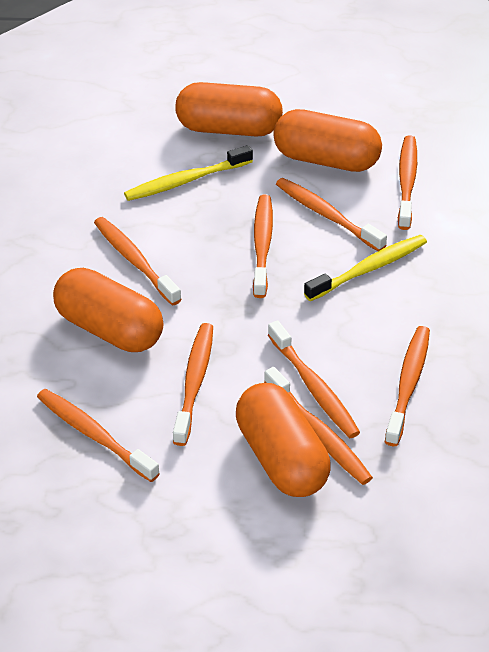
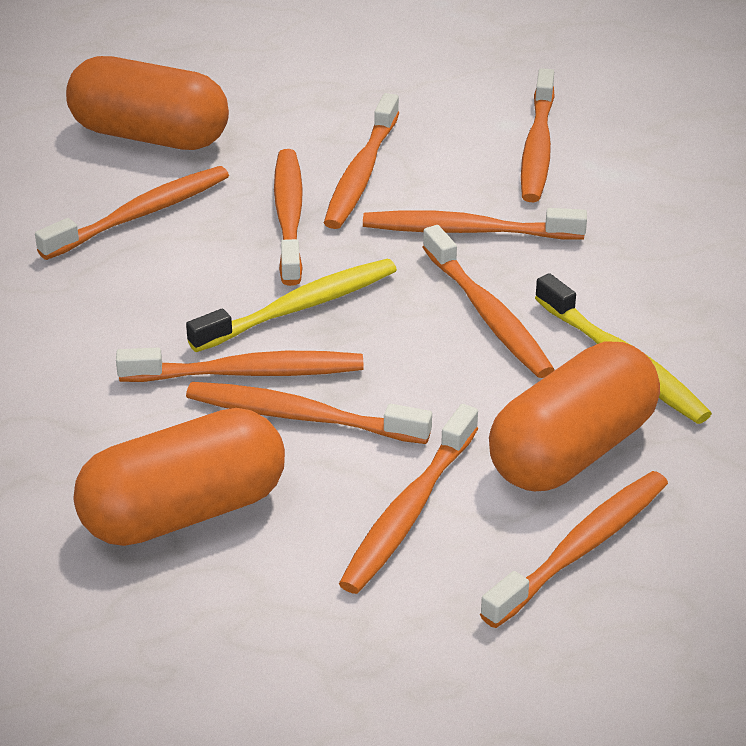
orange capsule: [53,268,164,352] [175,82,283,137] [236,383,331,497] [273,109,382,172] = 4 -> [66,56,229,150] [73,408,285,546] [489,342,660,491] = 3
orange toothbrush: [37,389,160,482] [94,217,182,306] [173,323,213,446] [253,195,273,298] [264,367,373,485] [268,320,360,438] [276,178,387,251] [385,326,430,446] [398,135,417,230] = 9 -> [35,166,229,260] [116,348,364,382] [186,382,432,444] [274,149,303,286] [324,93,399,229] [339,404,478,594] [363,208,587,240] [422,225,555,378] [480,471,668,628] [521,68,555,202] = 10

